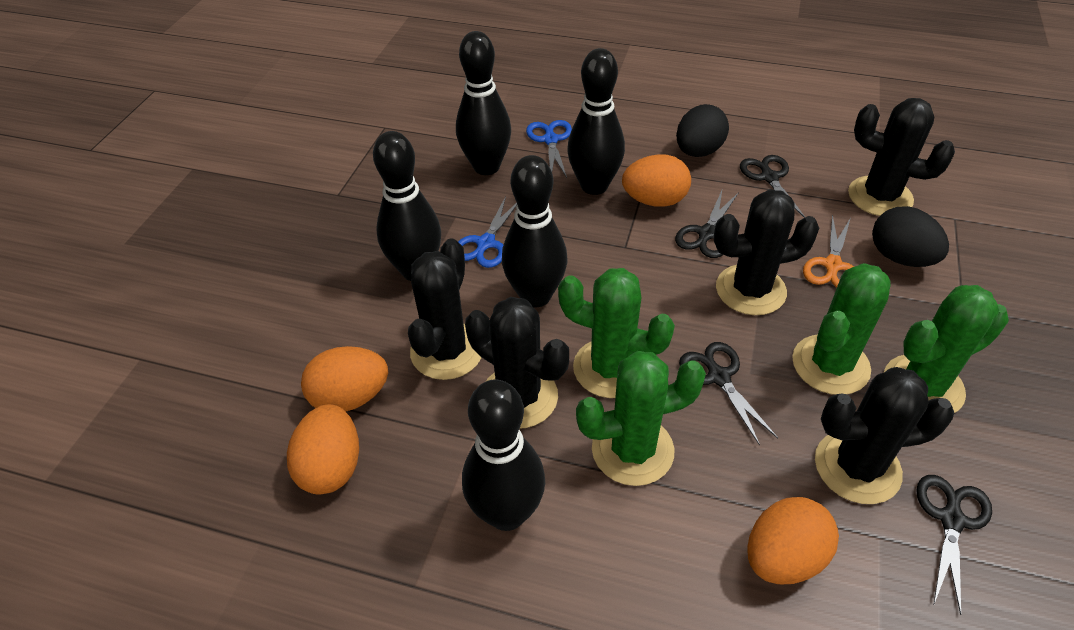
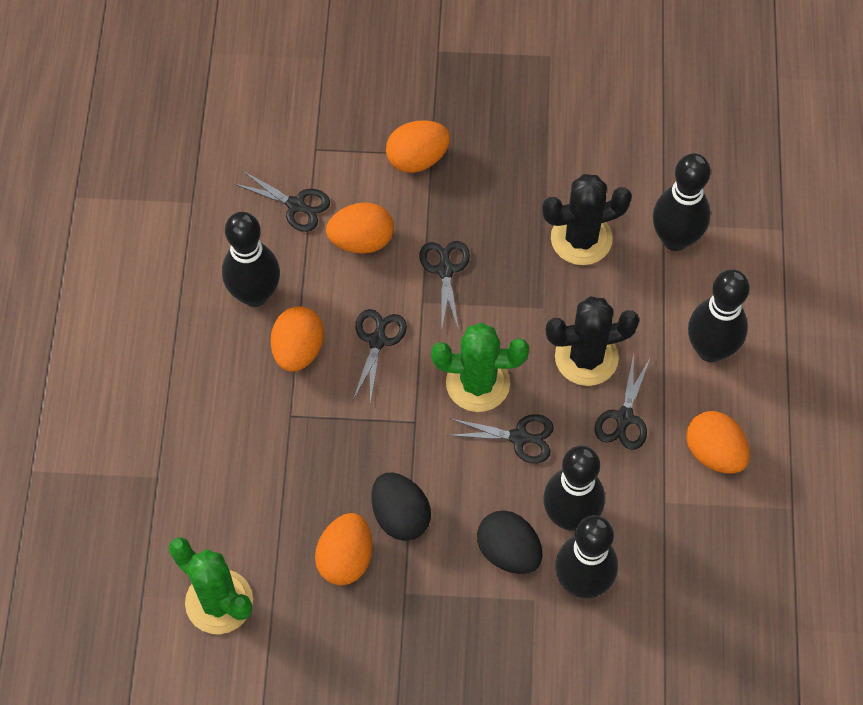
black cactus: [408,238,482,380] [465,297,569,428] [714,189,819,315] [815,367,954,504] [848,98,955,216] = 5 -> [542,174,632,265] [546,296,639,386] = 2
black scissors: [675,188,739,258] [679,342,778,446] [740,155,805,218] [916,475,992,616] = 4 -> [233,171,330,232] [353,309,407,403] [420,241,470,331] [447,414,554,463] [594,354,651,450] = 5
blue scissors: [458,196,517,268] [526,120,572,178] = 2 -> none = 0
green cactus: [558,268,675,398] [576,351,706,486] [792,263,891,395] [884,285,1009,413] = 4 -> [169,537,253,634] [431,323,529,412] = 2
orange egg: [287,404,359,494] [301,346,388,411] [622,154,691,207] [747,497,839,584] = 4 -> [271,306,324,372] [315,513,372,585] [326,202,394,254] [386,120,450,173] [686,411,750,474] = 5
orange scissors: [803,214,854,288] = 1 -> none = 0

